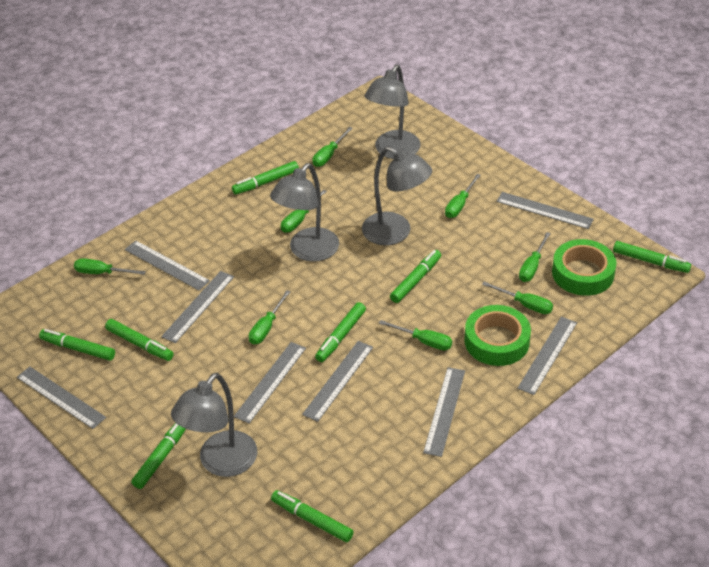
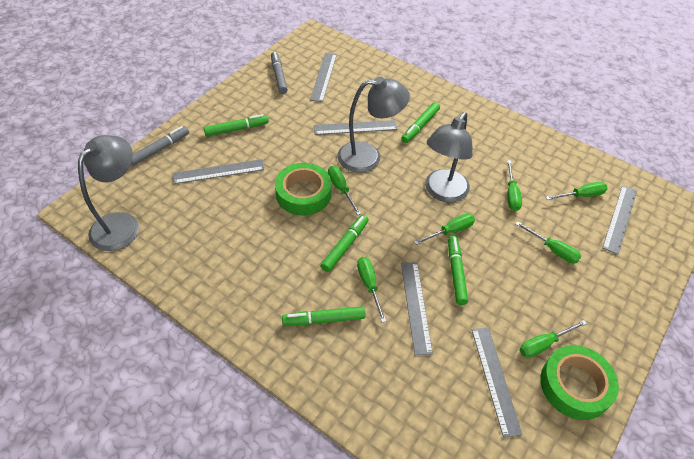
green marker: [39,329,115,361] [105,319,174,361] [131,423,186,489] [232,161,299,194] [271,490,354,542] [315,302,366,362] [390,250,441,303] [613,241,691,273] = 8 -> [204,114,269,136] [282,306,365,326] [321,215,369,272] [401,102,440,143] [448,236,468,305] = 5
green screwdriver: [74,258,146,275] [249,290,291,344] [281,190,327,233] [312,127,353,167] [379,320,452,350] [445,174,481,218] [482,281,553,314] [519,232,551,282] = 8 -> [328,166,361,215] [357,257,386,323] [414,213,475,245] [507,160,522,211] [516,221,581,264] [520,320,587,358] [546,182,608,200] = 7
grey lamp: [171,373,257,477] [270,163,339,262] [362,146,432,245] [364,65,421,159] = 4 -> [78,135,139,251] [337,77,410,173] [425,112,473,203] = 3
grey marker: none = 0 -> [131,126,189,166] [271,52,288,94] = 2
grey ruler: [17,367,106,429] [125,240,210,290] [161,271,234,343] [234,342,306,424] [302,341,373,422] [423,367,465,457] [496,192,594,229] [517,317,577,395] = 8 -> [173,159,265,184] [310,53,337,102] [314,120,398,135] [401,262,433,355] [472,327,522,438] [603,185,637,254] = 6

